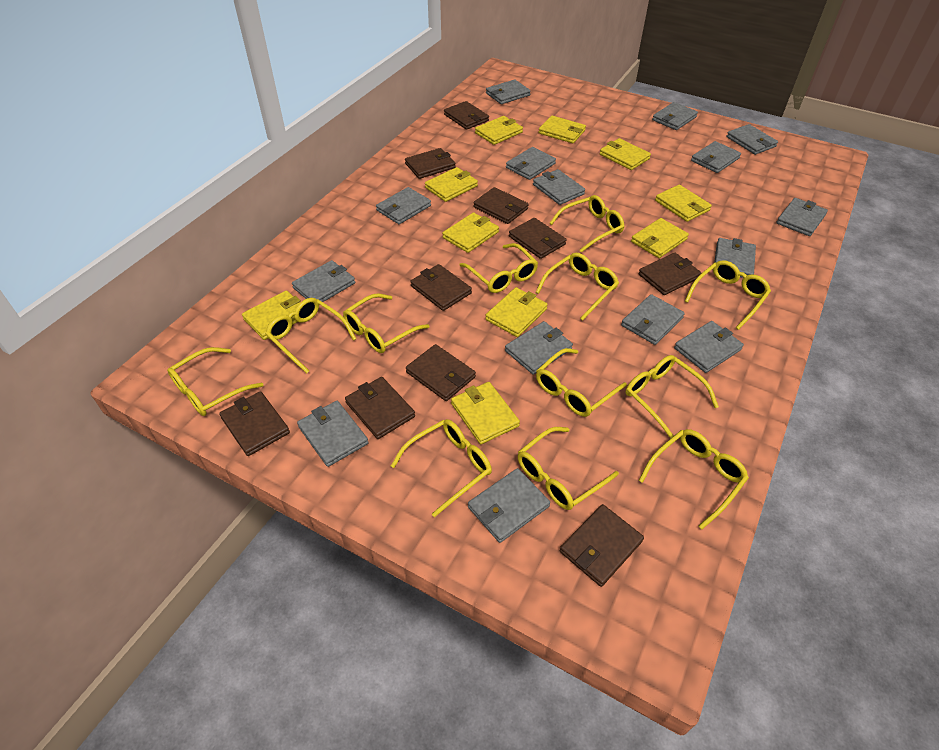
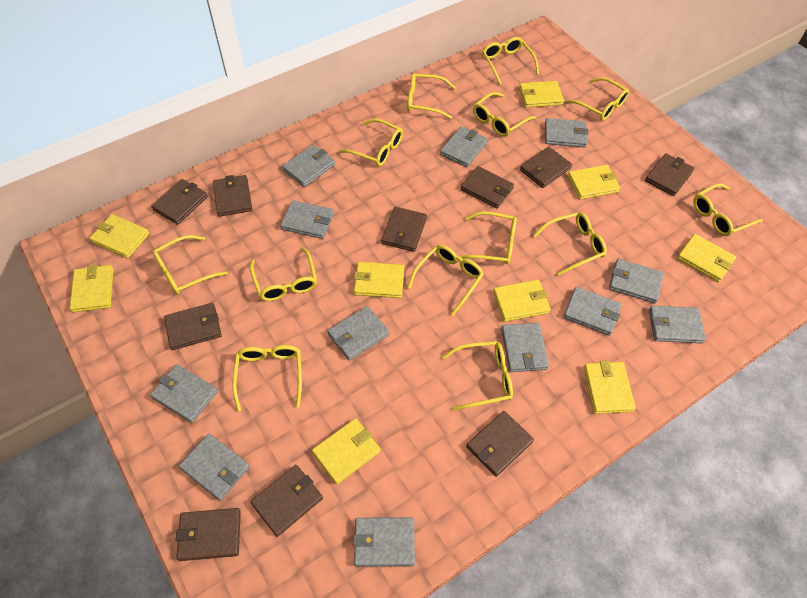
grey wallet: [292,260,355,302] [297,401,369,467] [376,187,431,224] [468,468,550,543] [486,79,531,104] [505,321,573,375] [506,147,556,180] [533,169,585,205] [621,294,685,345] [652,102,698,130] [674,321,744,373] [691,141,741,173] [714,238,756,278] [726,124,778,155] [776,198,828,236] = 15 -> [150,364,218,423] [179,434,250,501] [280,200,334,239] [282,145,335,187] [327,306,389,360] [353,517,415,567] [440,127,488,167] [501,323,549,372] [545,118,588,148] [564,287,622,336] [609,259,664,303] [649,306,706,343] = 12
yellow glasses: [167,347,263,416] [265,298,356,373] [343,293,429,353] [391,419,492,517] [460,243,538,293] [518,427,619,510] [536,253,619,321] [536,348,627,417] [549,195,624,253] [625,355,719,439] [638,429,749,529] [685,260,771,330] = 12 -> [153,235,227,295] [232,345,302,411] [250,247,317,301] [339,119,403,166] [407,73,456,119] [407,245,484,316] [442,341,513,410] [459,211,517,264] [473,92,536,137] [482,37,539,85] [533,212,607,275] [565,77,629,121] [694,183,763,236] = 13
yellow wallet: [242,290,301,340] [425,167,478,202] [442,212,499,253] [451,382,520,444] [475,116,523,145] [485,287,548,337] [538,116,586,144] [600,138,651,170] [631,218,689,258] [655,185,712,222] = 10 -> [70,265,114,313] [90,214,150,258] [312,418,381,484] [354,262,405,298] [493,280,551,322] [519,81,564,108] [568,165,620,200] [584,360,636,414] [677,234,736,282] = 9

